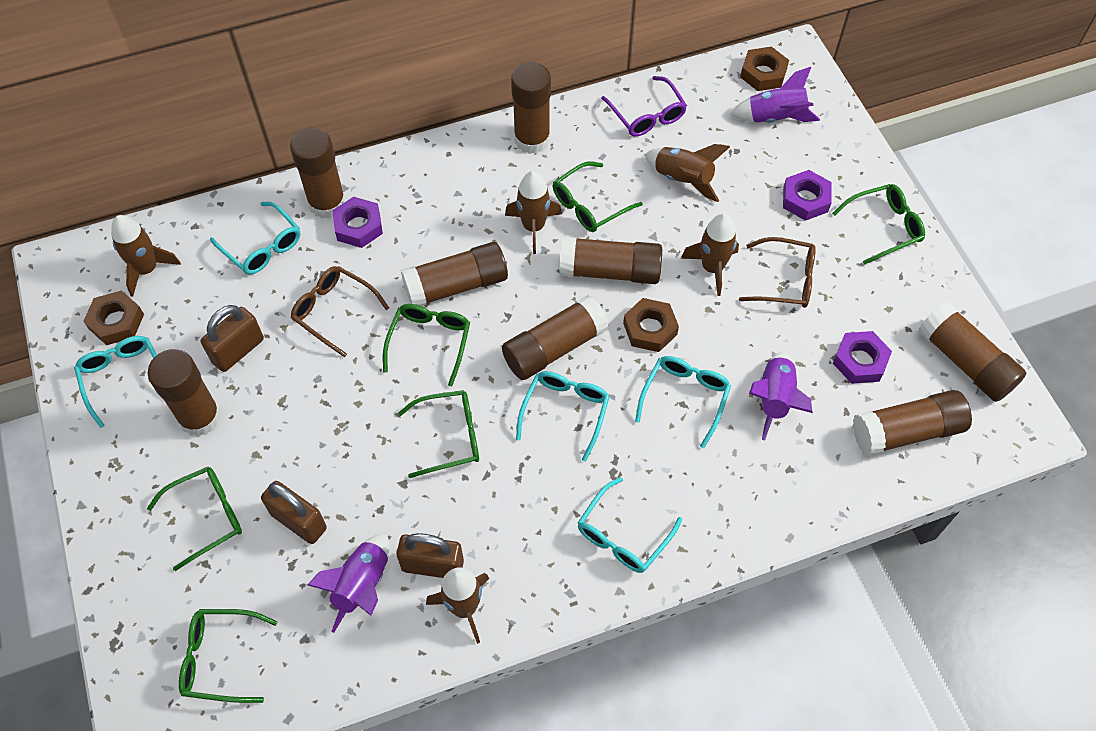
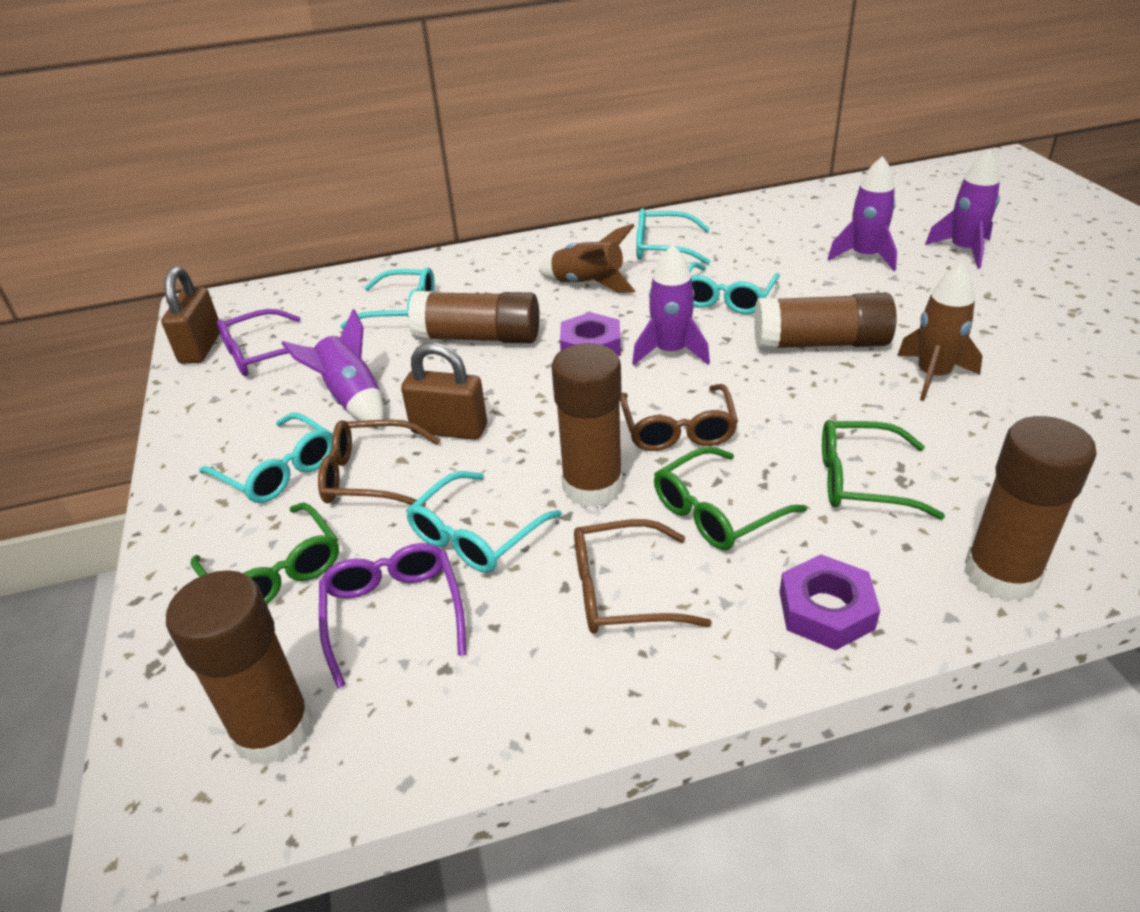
brown glasses: [291,266,389,357] [739,237,816,308] = 2 -> [318,419,440,507] [574,519,712,634] [620,384,738,451] = 3
brown glue stick: [148,349,221,437] [290,128,346,219] [401,242,508,306] [502,295,609,380] [511,62,551,154] [560,236,662,284] [853,390,972,456] [918,302,1026,402] = 8 -> [166,570,313,766] [408,291,539,344] [551,343,623,507] [754,293,897,350] [964,416,1097,602] = 5
brown nut: [83,290,144,345] [623,298,679,352] [740,46,789,91] = 3 -> none = 0
brown padlock: [200,305,264,372] [261,481,327,544] [397,533,464,578] = 3 -> [161,266,220,364] [401,342,487,440] = 2
brown rocket: [111,215,181,297] [426,567,490,644] [505,171,562,254] [644,144,730,202] [681,214,739,296] = 5 -> [538,224,636,293] [897,262,983,401] = 2
green glasses: [147,467,242,571] [179,609,277,703] [383,304,470,386] [398,390,479,478] [553,161,643,232] [832,184,925,265] = 6 -> [191,502,339,604] [654,447,807,550] [822,420,945,520] = 3
purple glasses: [601,76,687,137] = 1 -> [217,309,314,376] [319,543,466,688] = 2
purple nut: [332,197,383,248] [783,170,832,221] [833,331,892,384] = 3 -> [560,312,621,356] [779,554,880,650] = 2
purple rocket: [307,533,390,633] [730,67,820,123] [749,352,813,440] = 3 -> [281,309,384,427] [632,244,710,365] [828,156,897,271] [925,149,1000,269] = 4

